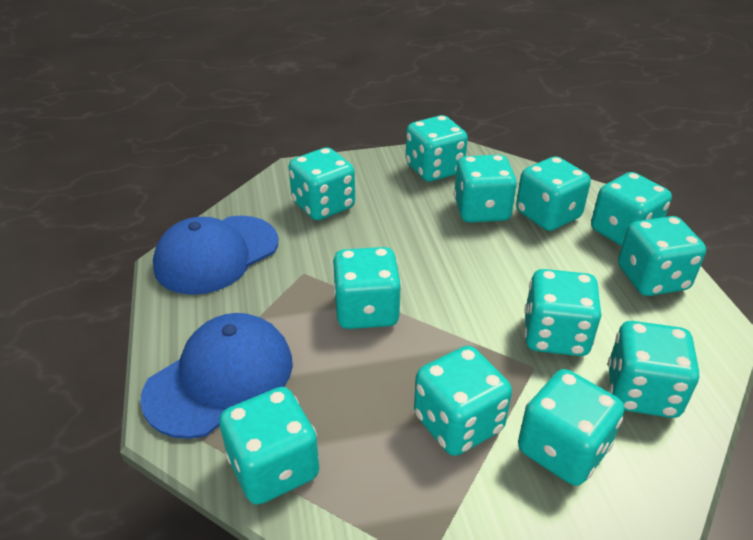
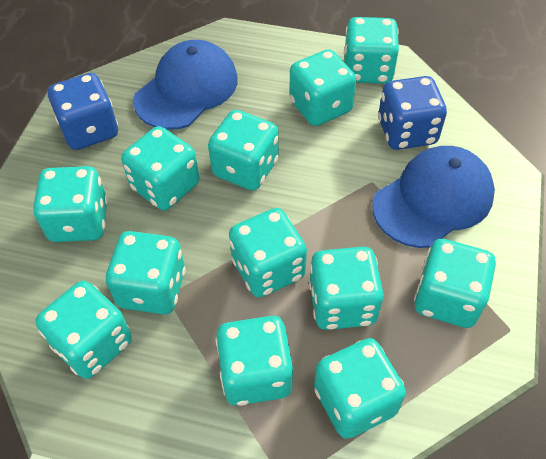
blue dice: none = 0 -> [48,73,118,150] [378,76,447,150] = 2

